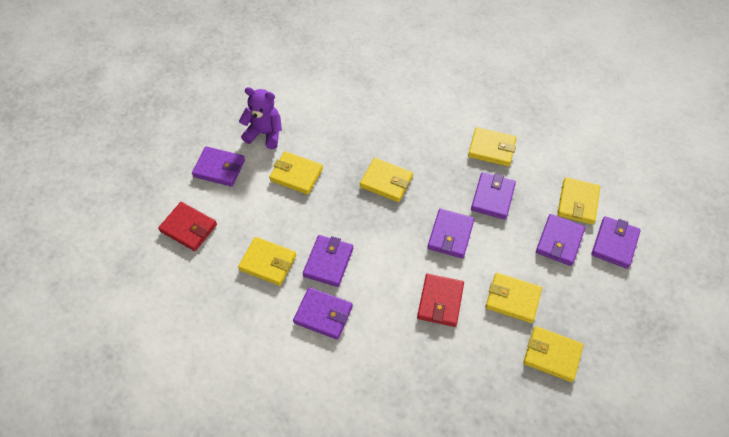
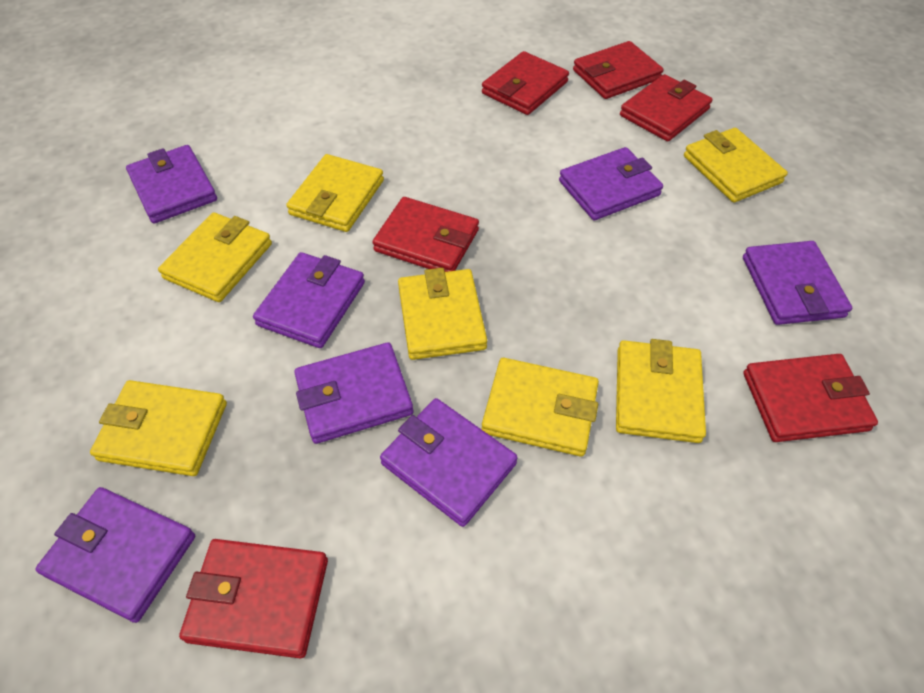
purple teddy bear: [239,87,282,149] = 1 -> none = 0
red wallet: [158,202,217,251] [417,274,464,327] = 2 -> [179,539,328,658] [372,197,479,272] [482,51,569,115] [573,41,664,99] [620,74,713,141] [743,354,878,442] = 6

